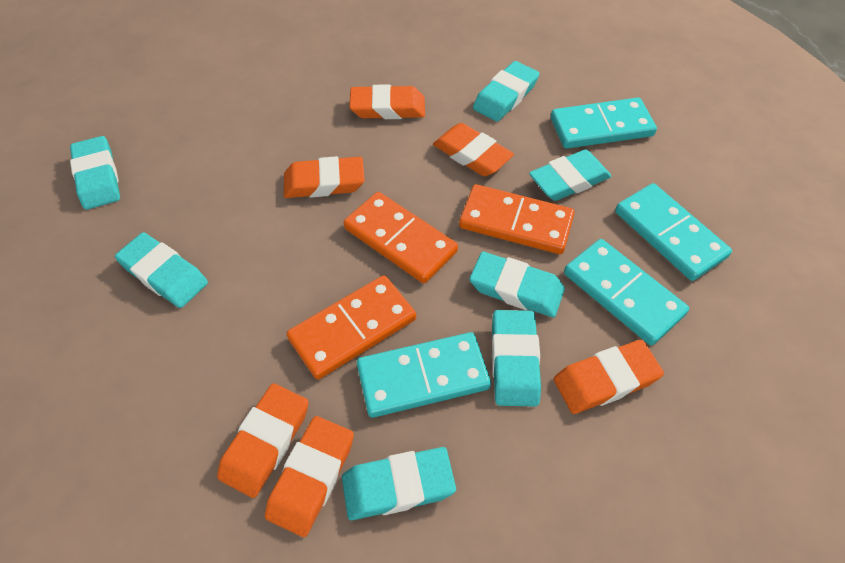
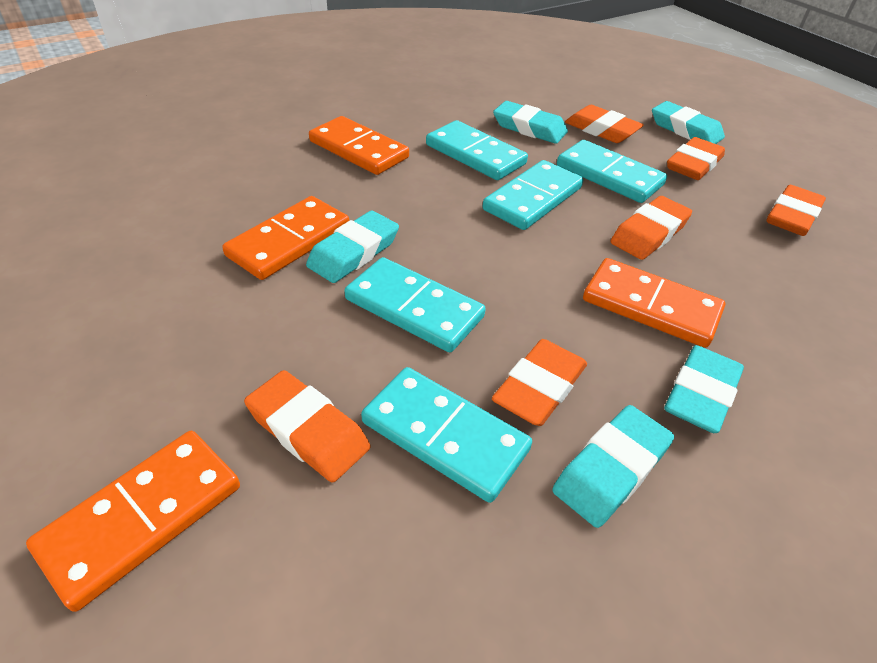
orange domino: [287,275,416,380] [344,192,458,283] [459,184,575,254] = 3 -> [26,431,240,612] [222,196,349,280] [309,116,409,175] [583,258,725,348] = 4
turquoise domino: [357,332,491,418] [551,98,657,149] [564,239,689,345] [615,183,732,281] = 4 -> [345,257,486,353] [361,367,532,503] [426,120,528,180] [483,160,583,230] [557,140,667,203] = 5
turquoise eraser: [70,136,120,210] [115,232,208,308] [342,447,456,520] [469,252,565,317] [473,61,539,122] [492,310,541,407] [529,149,612,201] = 7 -> [306,211,399,283] [493,101,568,144] [552,405,674,528] [652,101,725,144] [664,345,744,433] = 5

